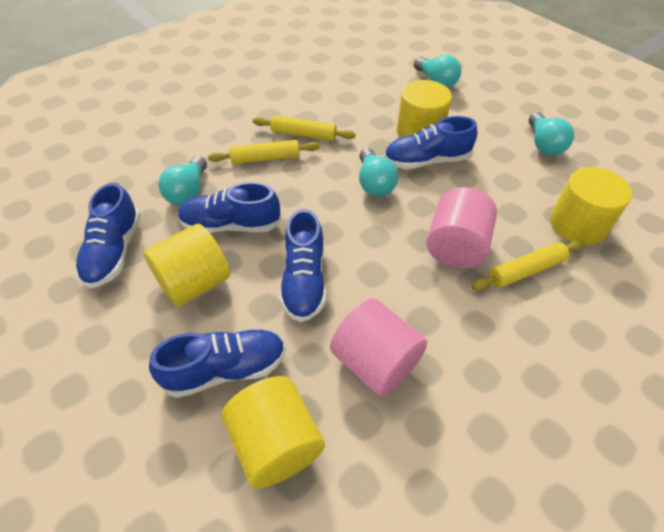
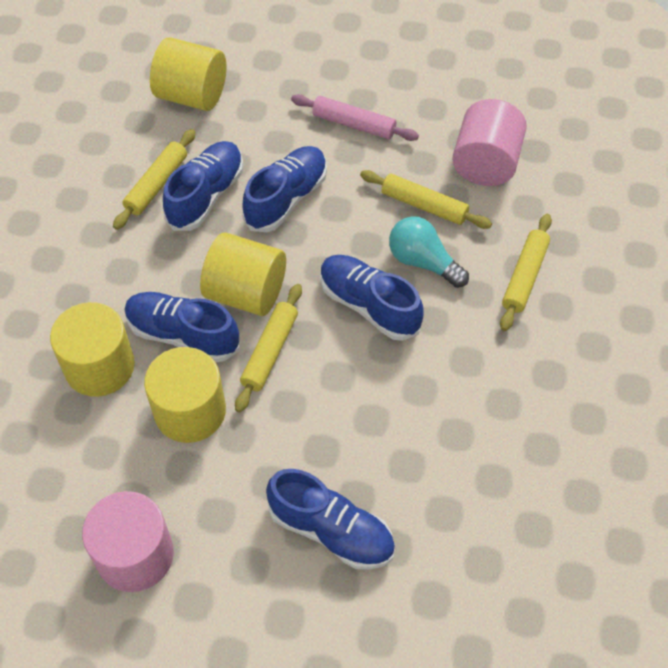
pink rolling pin: none = 0 -> [291,94,419,141] = 1
turquoise light bulb: [158,156,207,206] [359,148,398,197] [414,55,461,88] [529,112,574,155] = 4 -> [389,216,469,288] = 1
yellow rolling pin: [208,140,320,164] [253,115,356,141] [472,240,584,291] = 3 -> [113,129,196,230] [235,284,302,413] [360,170,492,229] [500,214,552,331] = 4

